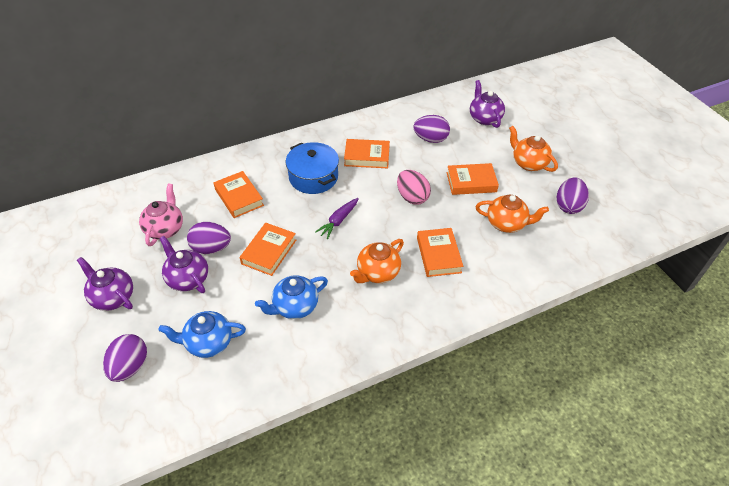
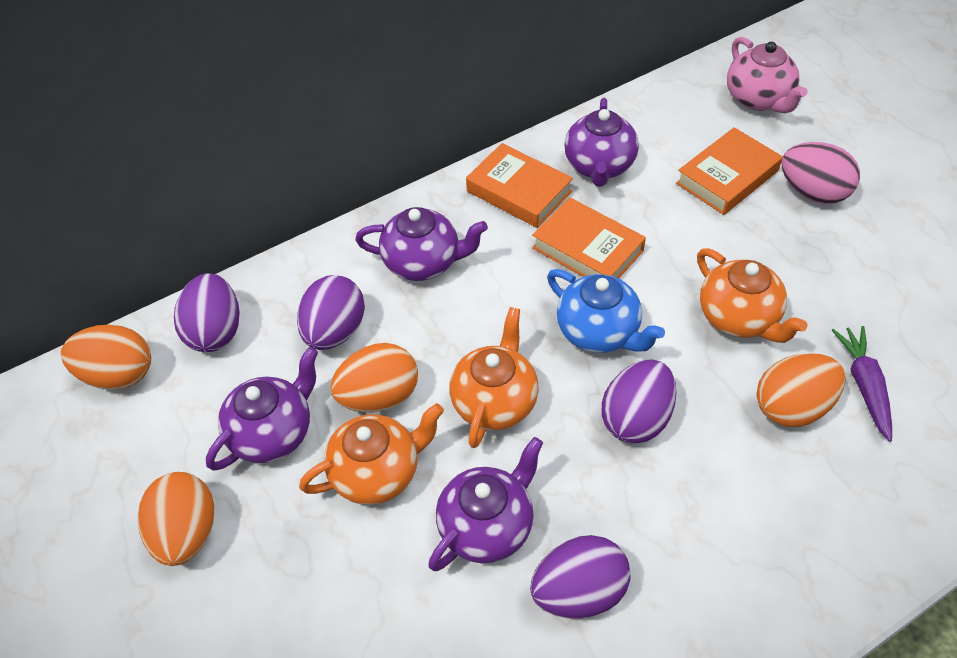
blue pot: [286,142,339,194] = 1 -> none = 0
blue teapot: [158,311,246,358] [255,275,328,319] = 2 -> [547,269,665,353] = 1
orange book: [213,171,264,218] [240,223,296,276] [344,139,390,168] [417,228,463,277] [447,163,499,195] = 5 -> [466,143,573,228] [532,197,646,279] [676,127,783,215] = 3
orange egg: none = 0 -> [61,325,151,390] [138,472,214,566] [330,343,418,412] [757,353,845,427] = 4
purple teapot: [77,257,133,311] [159,236,208,293] [470,80,505,128] = 3 -> [206,347,318,471] [355,207,488,281] [428,437,543,571] [564,98,639,187] = 4

